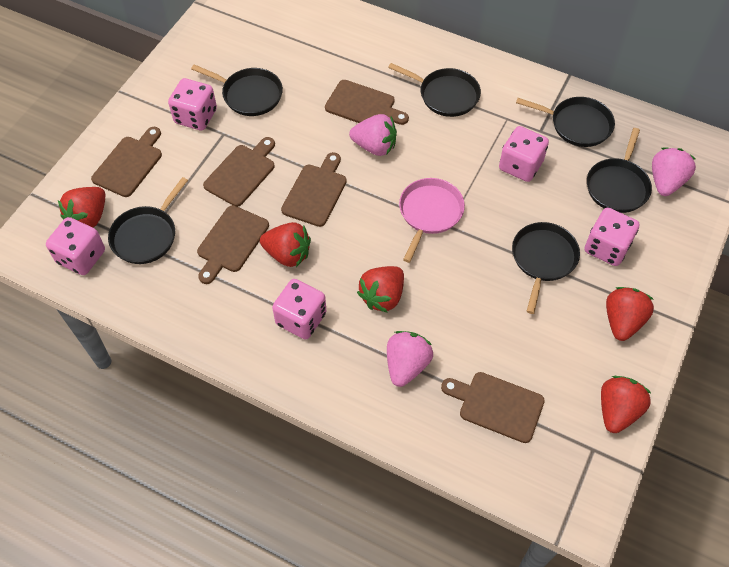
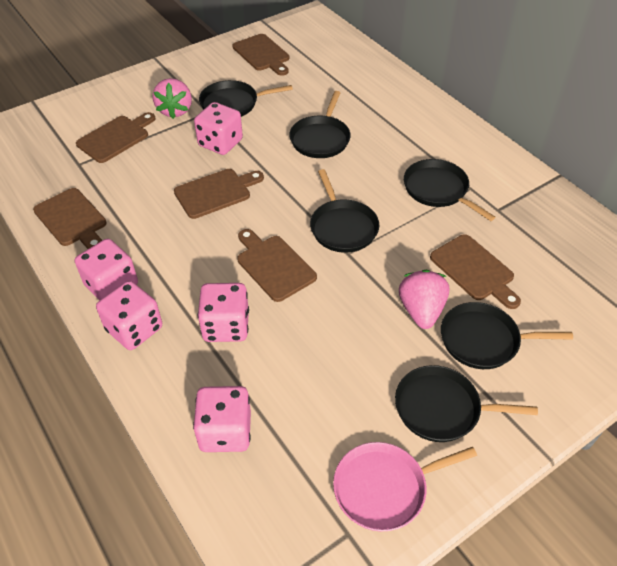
pink strawberry: [349,114,397,156] [387,331,433,387] [652,147,696,196] = 3 -> [153,78,192,119] [399,270,449,329] = 2
red strawberry: [58,187,105,227] [260,222,311,267] [357,266,404,313] [601,376,652,433] [606,287,654,341] = 5 -> none = 0

